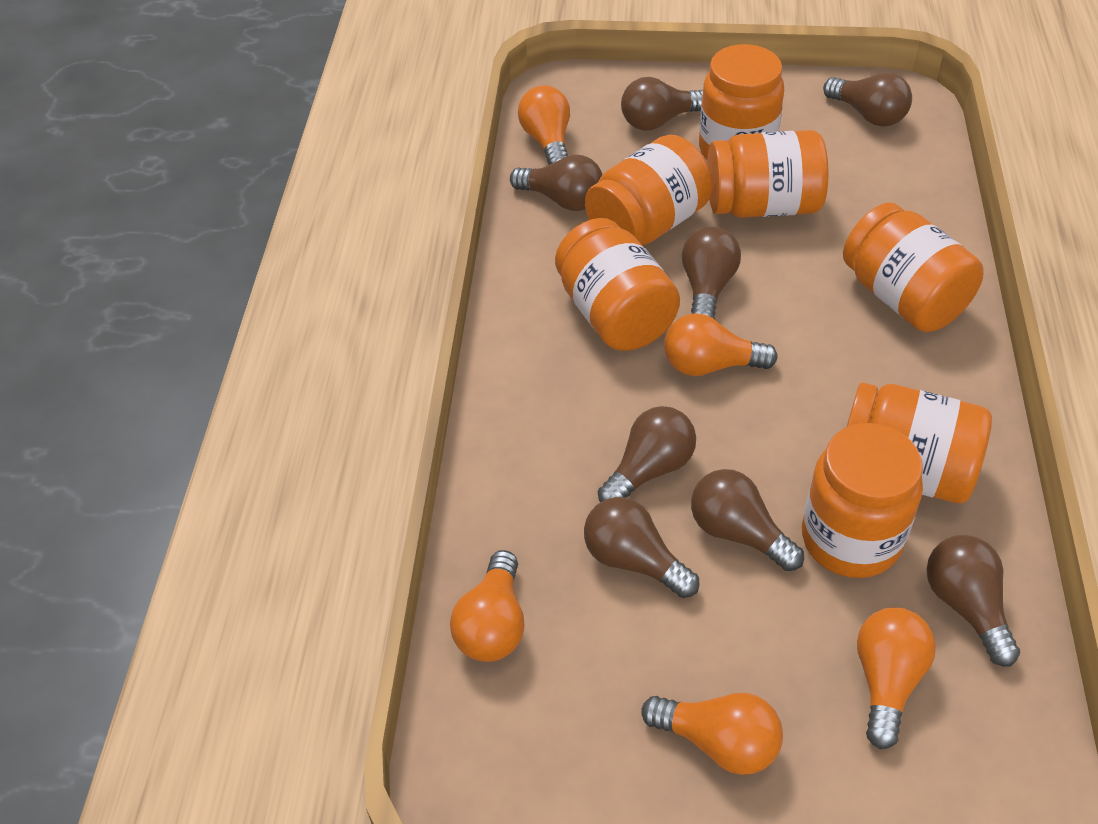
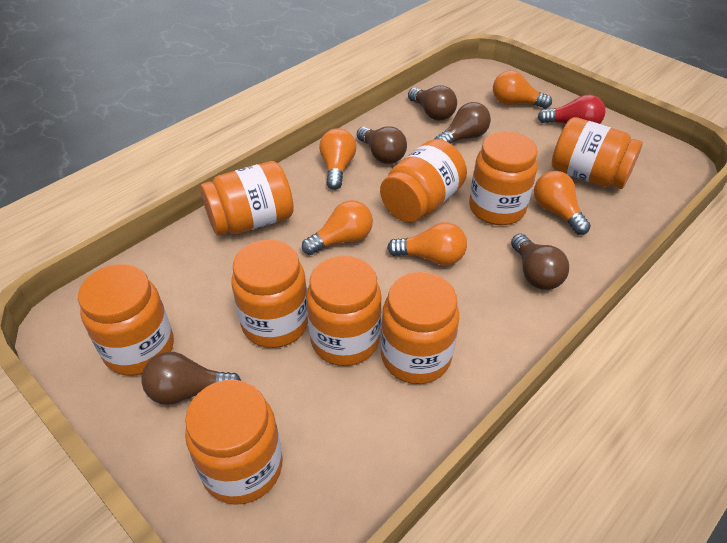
brown light bulb: [510,154,603,211] [584,497,699,598] [598,406,696,503] [621,77,703,130] [682,226,741,319] [691,469,804,571] [823,72,912,127] [927,535,1020,666] = 8 -> [141,352,241,405] [357,126,407,164] [408,85,457,121] [435,102,491,144] [511,234,569,290] = 5
orange jar: [555,218,680,351] [585,135,713,245] [699,44,784,160] [707,130,828,218] [802,423,923,578] [843,203,983,332] [847,382,992,503] = 7 -> [78,264,174,376] [185,380,282,505] [200,161,294,236] [231,240,308,348] [306,256,381,366] [380,139,467,222] [381,272,459,384] [469,132,538,225] [552,117,643,189] = 9
red light bulb: none = 0 -> [538,95,605,124] = 1

